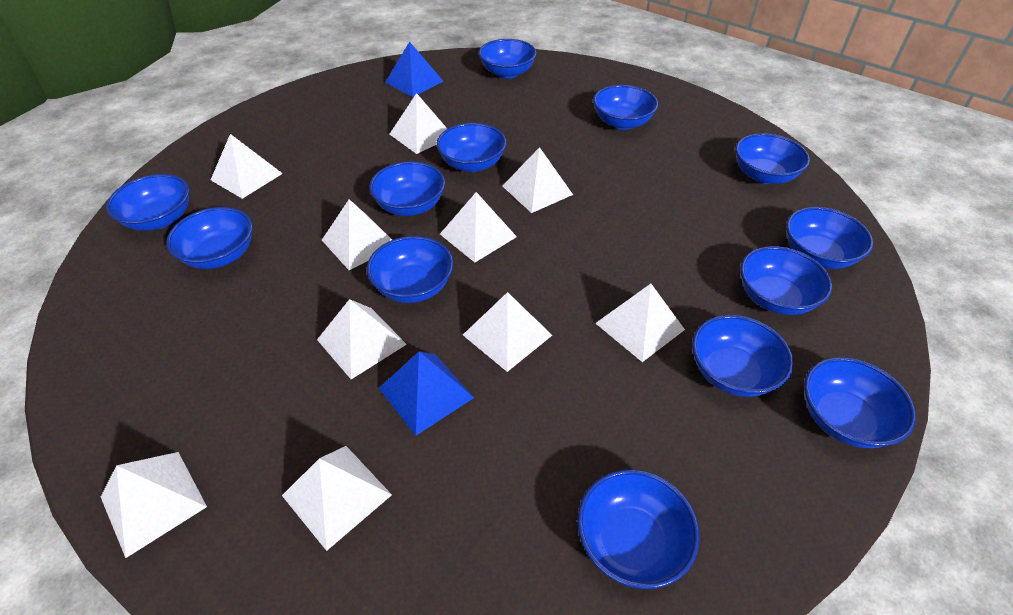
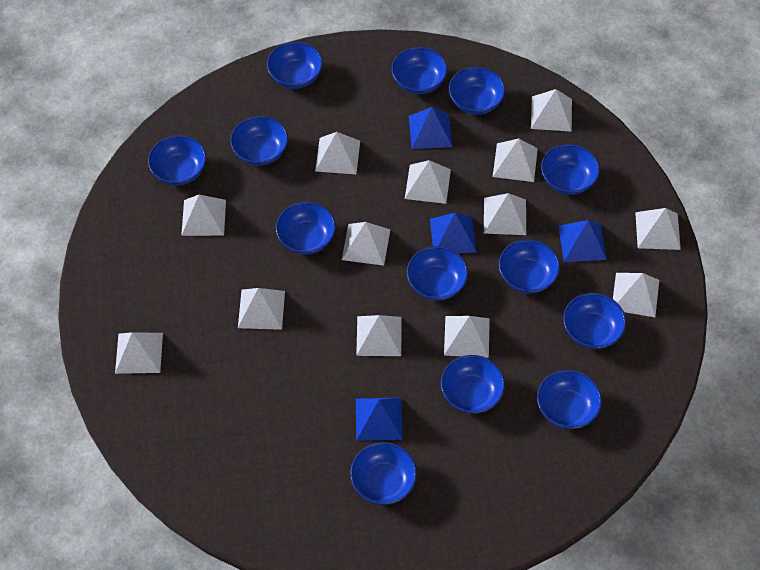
blue pyramid: [379,351,474,436] [385,41,443,97] = 2 -> [356,398,403,441] [409,107,452,149] [430,213,477,253] [558,220,607,262] = 4
white pyramid: [101,452,207,558] [211,134,283,199] [282,446,392,551] [317,299,407,379] [322,199,392,270] [390,93,447,154] [440,192,517,262] [463,292,552,372] [503,147,573,213] [595,284,685,362] = 10 -> [115,332,163,374] [181,195,226,236] [238,288,285,330] [315,132,360,174] [342,222,390,266] [356,315,402,356] [405,160,451,204] [444,316,490,358] [484,193,526,235] [493,139,538,182] [531,89,572,132] [613,273,659,317] [635,208,681,250] = 13

